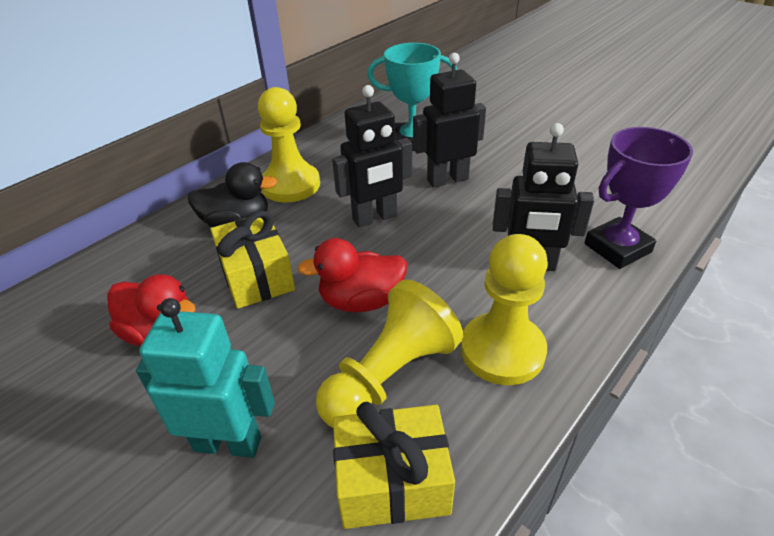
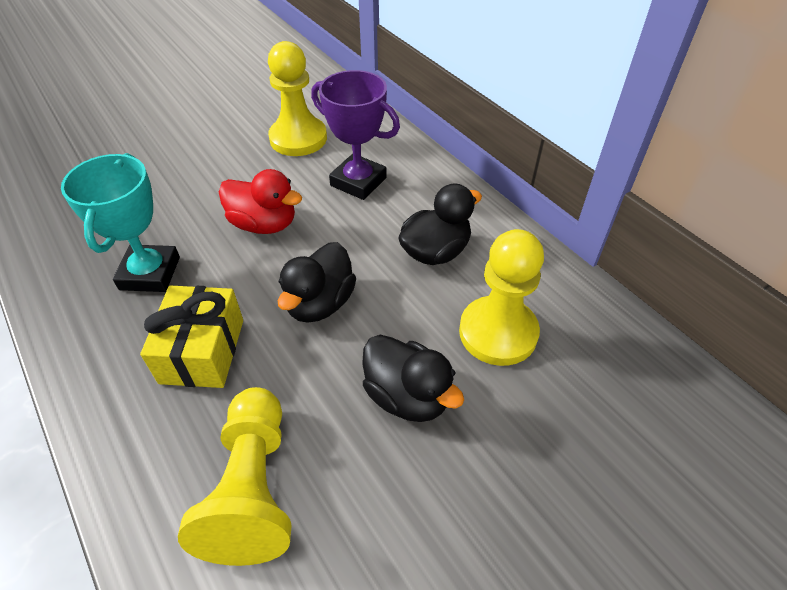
black duck: [187,162,278,227] = 1 -> [278,242,356,323] [362,335,464,422] [398,183,482,265] = 3
black robot: [332,85,412,228] [413,53,486,188] [493,123,594,271] = 3 -> none = 0
red duck: [107,274,196,346] [297,238,407,312] = 2 -> [219,169,302,234] = 1
turquoise robot: [136,298,275,458] = 1 -> none = 0
yellow gift: [210,210,295,309] [333,402,455,529] = 2 -> [140,286,243,388] = 1

